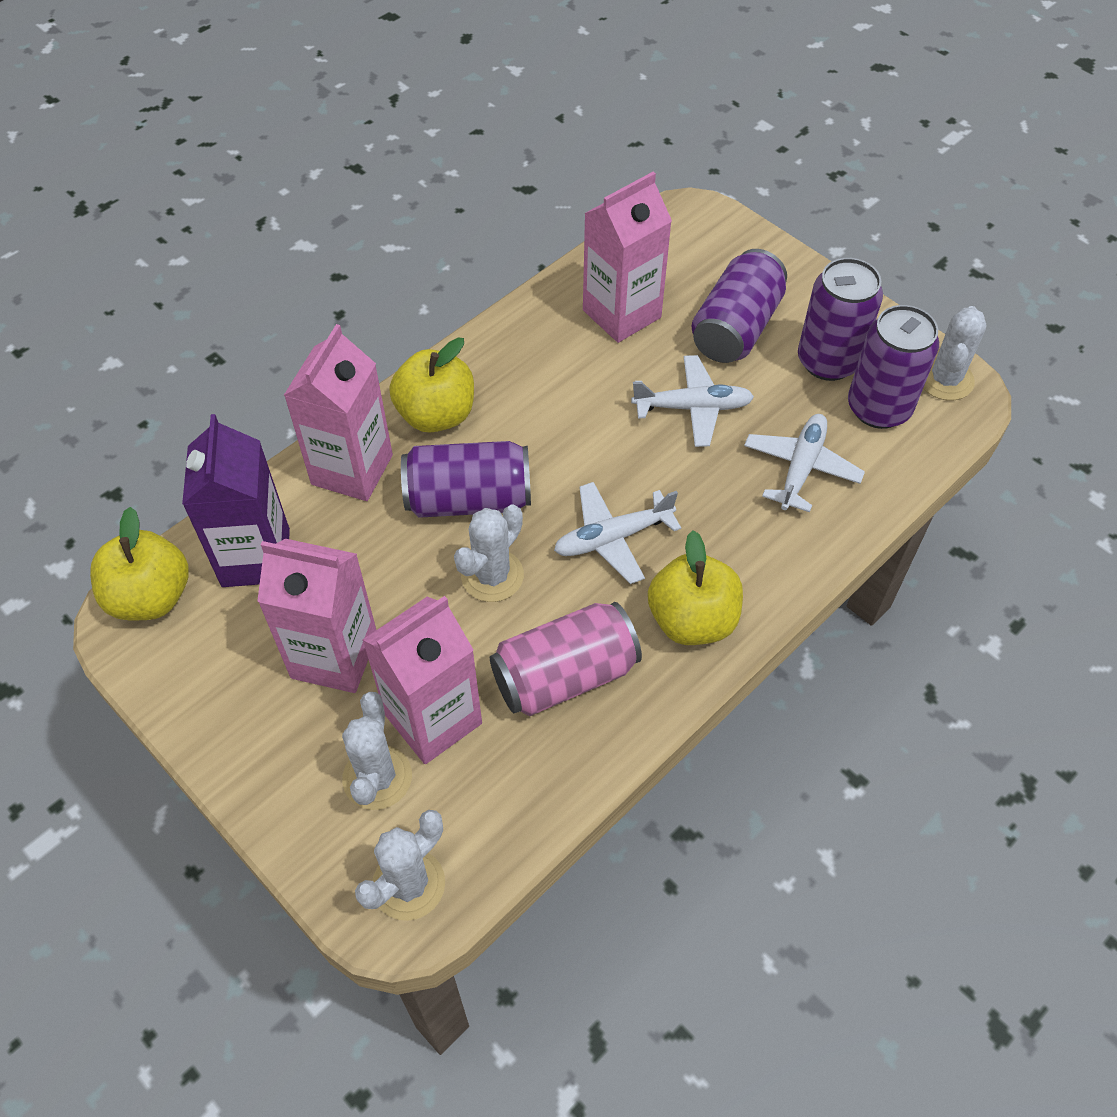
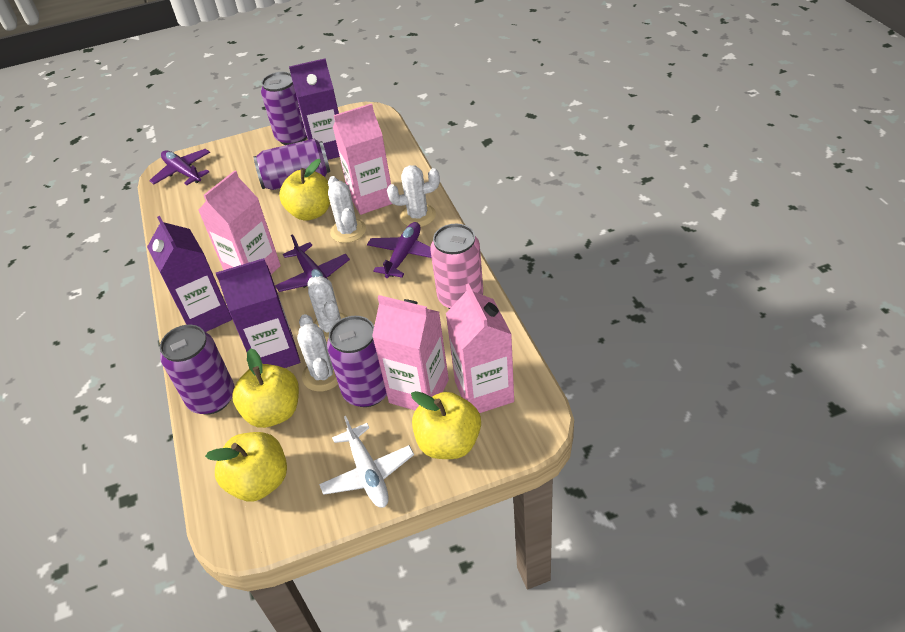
purple carton: [182,414,290,587] = 1 -> [147,216,232,332] [216,258,300,368] [289,58,340,160] = 3
purple plane: none = 0 -> [149,149,210,185] [275,234,350,292] [367,222,431,278] = 3
white plane: [554,482,681,584] [631,355,754,447] [744,414,865,512] = 3 -> [319,416,414,508] = 1
yellow apple: [90,507,189,620] [389,337,474,433] [648,530,743,645] = 3 -> [205,432,287,502] [232,348,299,428] [279,159,330,221] [411,391,481,459] = 4

